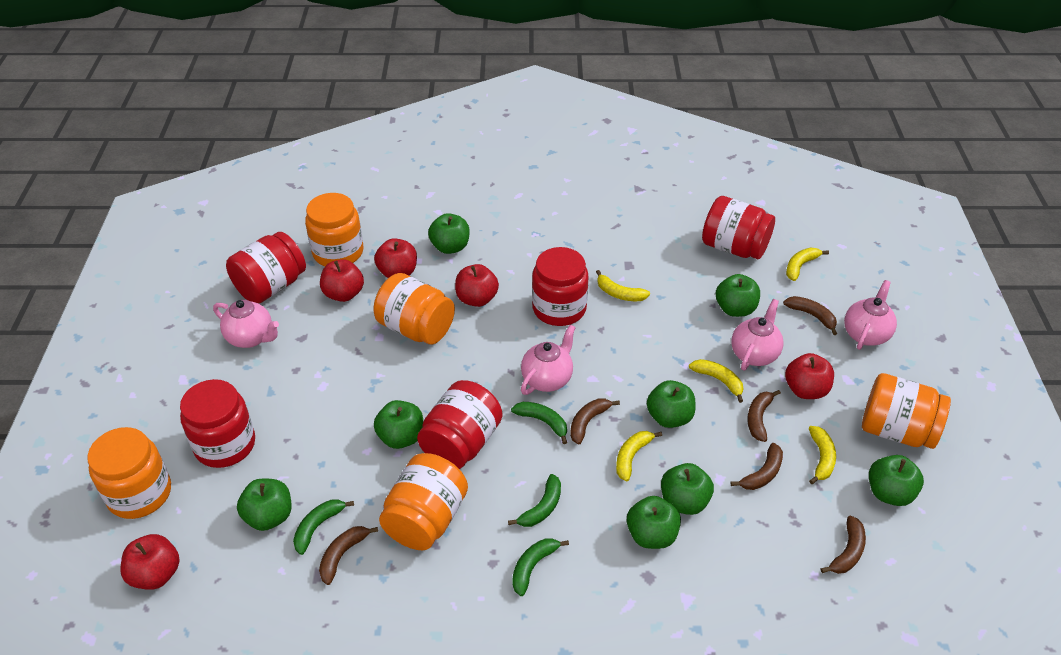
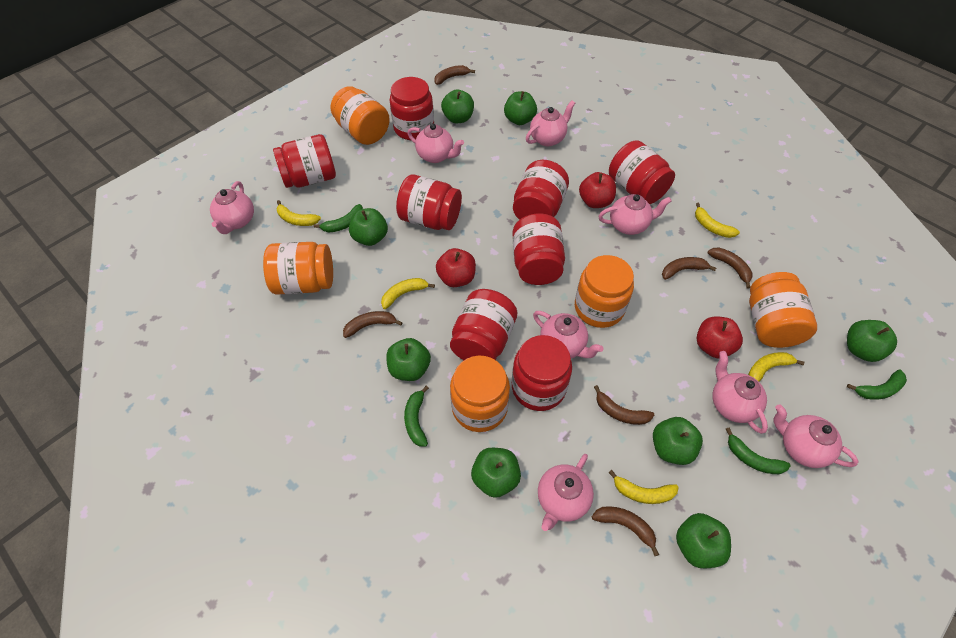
pink teapot: [213,300,279,348] [521,325,576,395] [731,299,783,371] [844,280,897,350] = 4 -> [210,181,254,234] [408,124,464,163] [526,100,575,146] [533,311,604,358] [538,454,594,531] [599,194,672,235] [712,351,768,434] [773,404,859,468] = 8
red apple: [120,534,179,590] [320,259,364,302] [374,238,417,278] [455,264,499,307] [785,353,834,399] = 5 -> [436,248,476,287] [579,172,616,208] [697,316,743,358] = 3
red jar: [180,379,255,468] [226,232,306,304] [417,380,502,469] [532,247,589,326] [702,196,775,259] = 5 -> [273,134,336,188] [389,77,434,140] [396,174,462,230] [450,289,517,360] [512,213,565,285] [512,335,572,411] [513,160,569,220] [609,140,675,204] = 8

